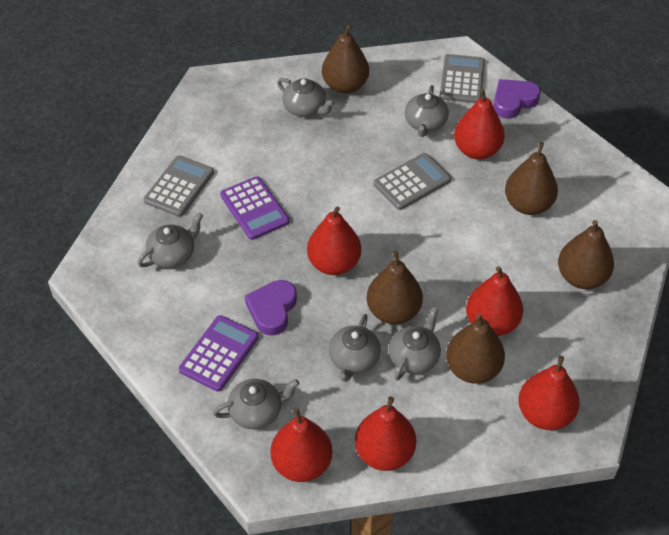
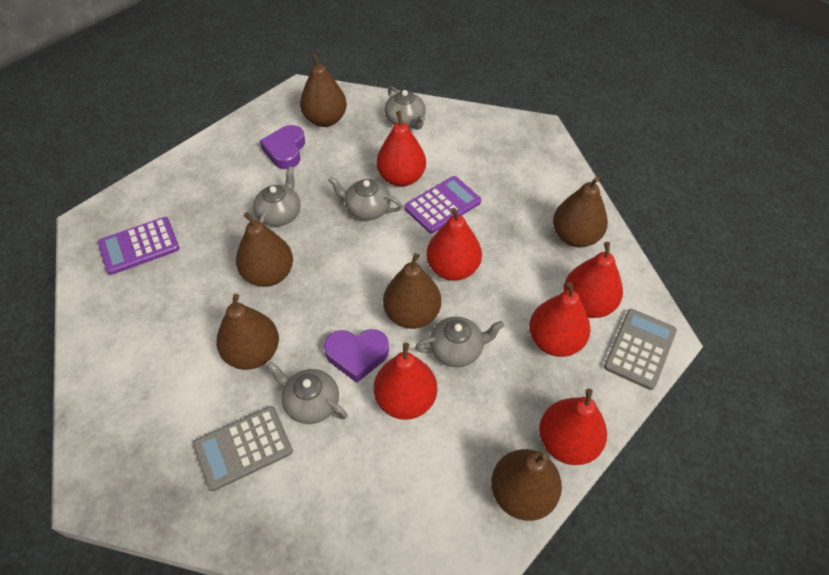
brown pear: [322,23,369,94] [367,251,423,324] [446,314,505,384] [505,142,558,215] [558,220,614,289] = 5 -> [216,294,279,370] [236,212,293,287] [300,53,347,127] [383,253,441,329] [491,449,562,521] [553,176,608,247] = 6
grey calculator: [144,155,214,217] [374,153,451,210] [440,54,485,103] = 3 -> [193,406,293,491] [604,309,677,390] = 2
grey teapot: [138,213,203,268] [213,379,299,429] [277,78,335,117] [329,314,381,382] [389,307,441,380] [405,85,449,137] = 6 -> [253,166,300,228] [267,362,348,424] [328,176,402,220] [384,86,426,130] [415,317,504,367] = 5

